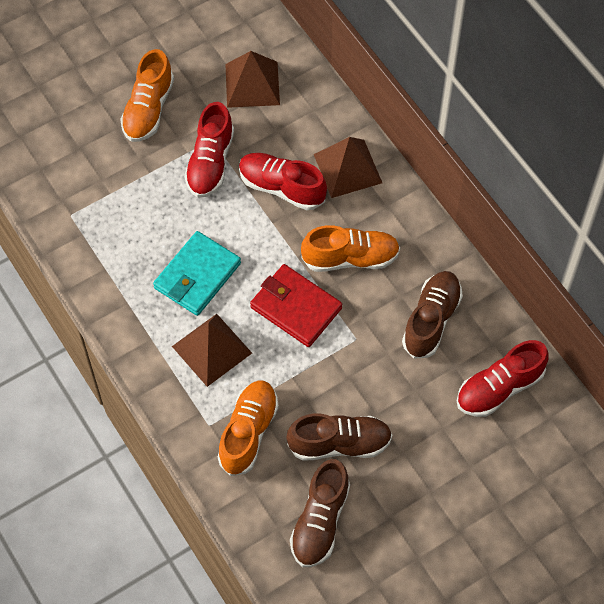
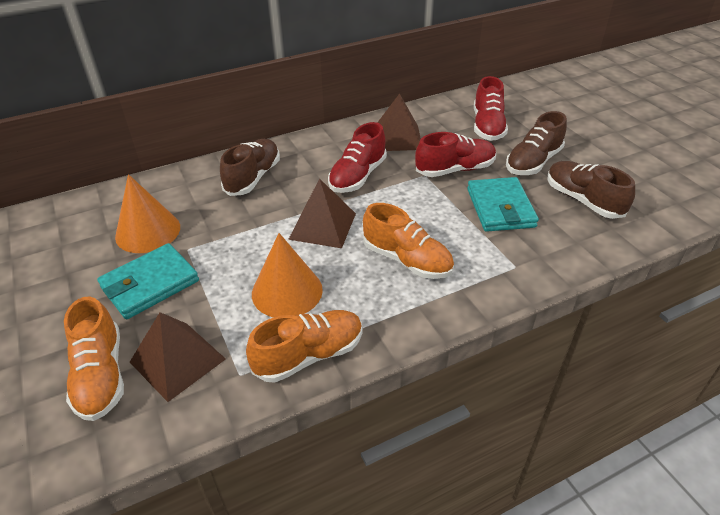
orange cone: none = 0 -> [115,174,180,253] [252,233,323,317] = 2
red wallet: [250,264,342,347] = 1 -> none = 0
turquoise wallet: [153,231,241,316] = 1 -> [97,243,199,319] [467,177,539,232] = 2

